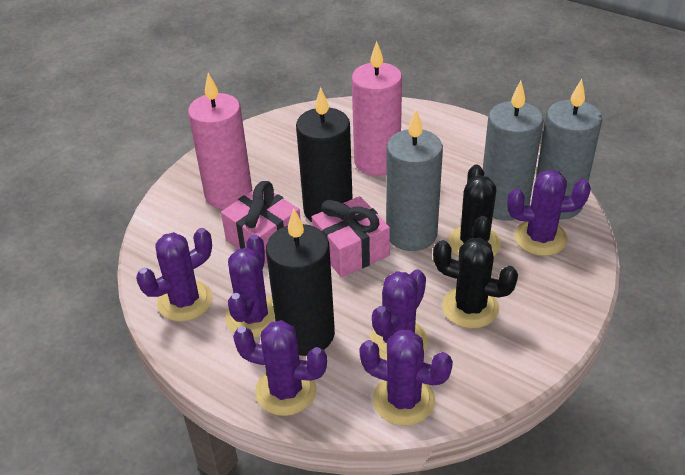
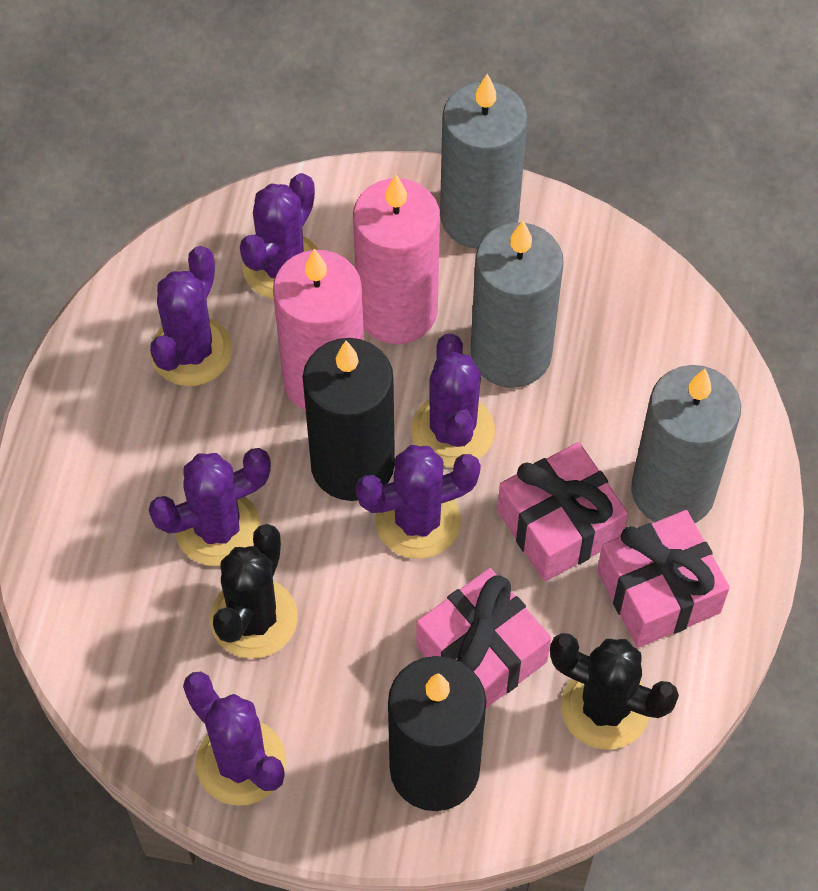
pink gift: [221,181,301,265] [312,196,390,277] = 2 -> [416,568,551,708] [497,442,628,582] [597,510,730,648] = 3

